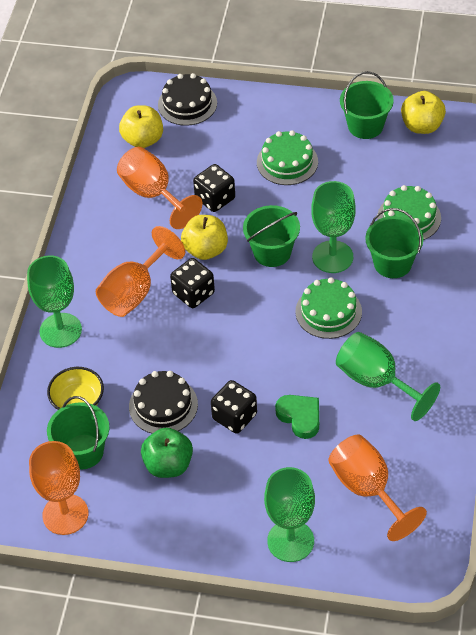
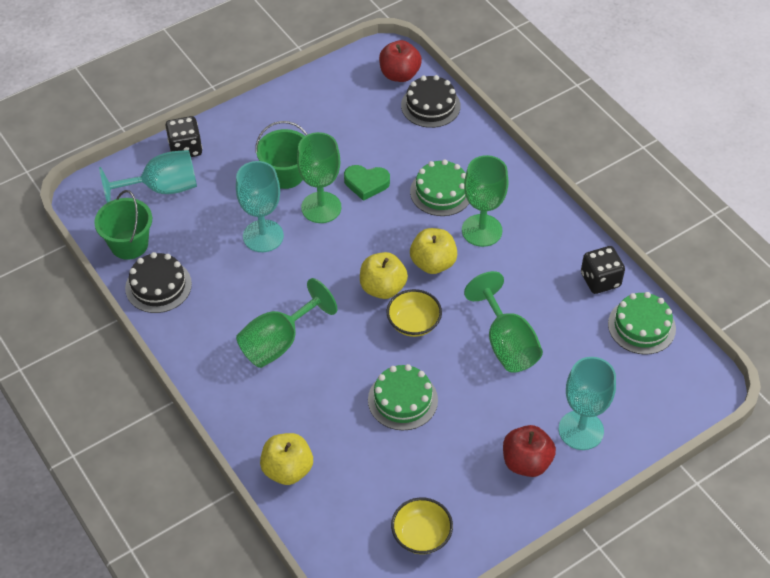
black dice: [170,258,215,308] [193,164,235,212] [211,380,257,434] = 3 -> [165,116,202,157] [581,246,625,294] = 2
green apple: [141,428,193,478] = 1 -> none = 0
green bucket: [47,396,109,469] [243,205,300,267] [340,71,394,139] [365,208,424,278] = 4 -> [94,190,152,260] [255,121,308,189] = 2
orange goblet: [29,441,88,535] [96,226,185,317] [117,147,202,229] [329,435,427,541] = 4 -> none = 0
red apple: none = 0 -> [379,40,422,82] [503,425,556,477] = 2
turquoise goblet: none = 0 -> [99,150,197,203] [236,161,284,252] [559,357,616,450] = 3
yellow bowl: [47,367,104,410] = 1 -> [386,289,442,337] [391,497,453,554] = 2

